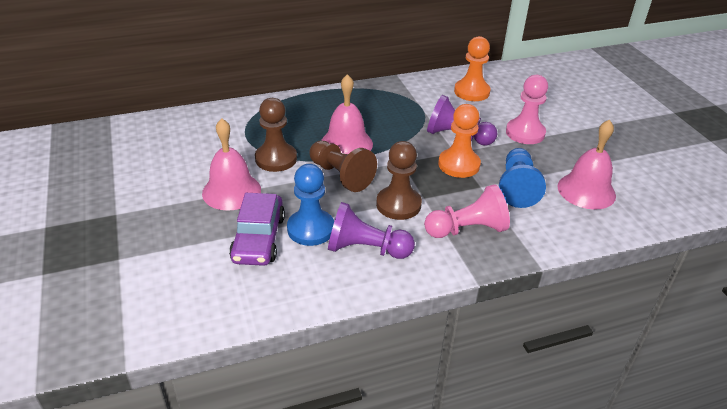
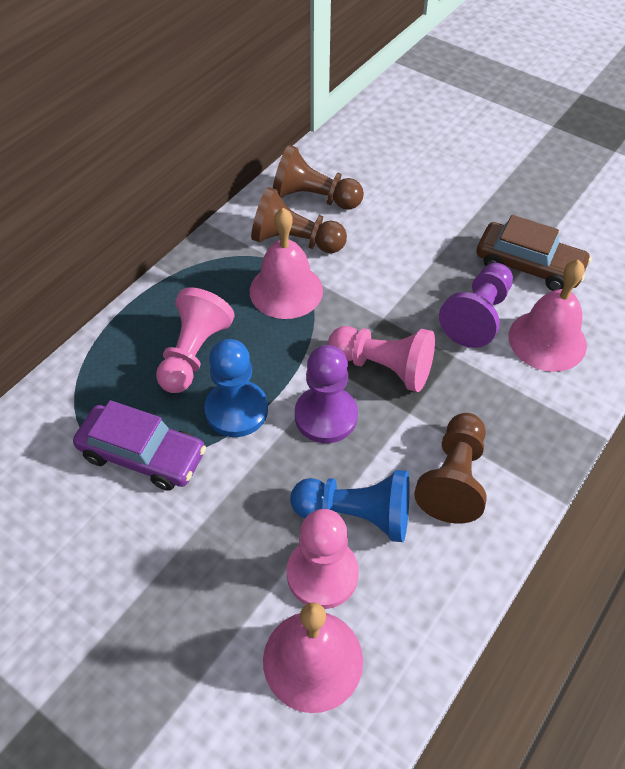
brown car: none = 0 -> [476,215,592,291] = 1
orange pawn: [438,104,481,178] [454,36,491,101] = 2 -> none = 0
pink pawn: [424,184,510,238] [506,75,548,144] = 2 -> [156,287,235,393] [287,509,359,609] [328,326,435,392] = 3

